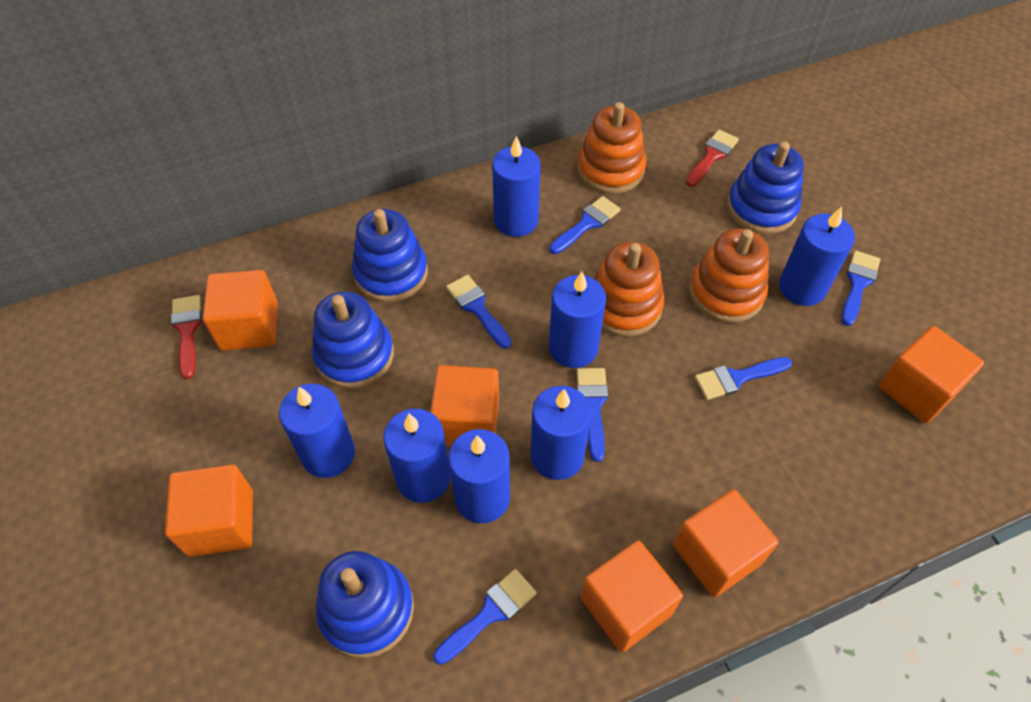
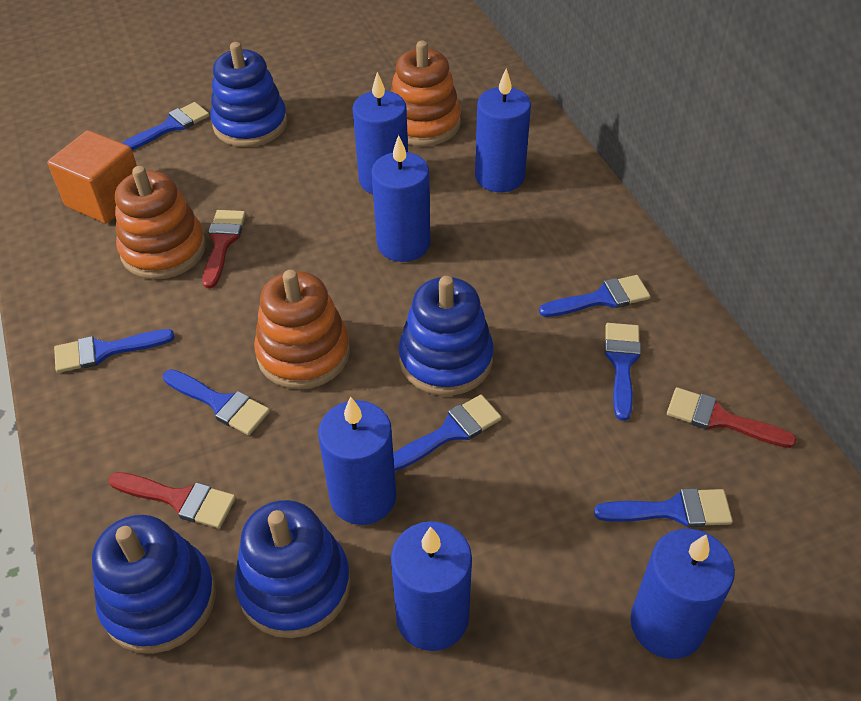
blue brush: [433,569,537,665] [446,275,511,349] [549,196,621,254] [576,368,608,462] [695,357,792,400] [841,250,880,326] = 6 -> [54,329,175,373] [122,102,209,150] [163,369,270,435] [393,395,502,471] [539,275,651,317] [594,488,733,527] [605,323,641,421] = 7
blue candle: [279,384,355,478] [383,408,451,503] [448,429,510,523] [492,136,540,237] [531,386,592,480] [549,271,606,368] [779,207,855,306] = 7 -> [318,396,396,525] [353,72,408,194] [371,135,430,262] [391,521,472,651] [475,68,531,192] [630,529,735,659] = 6
orange cube: [165,465,253,557] [203,270,278,351] [430,365,499,446] [581,540,683,652] [673,489,779,597] [879,326,984,423] = 6 -> [47,130,137,224] = 1
red brush: [171,295,202,379] [686,129,739,187] = 2 -> [109,472,236,528] [203,210,246,289] [667,387,797,448] = 3

